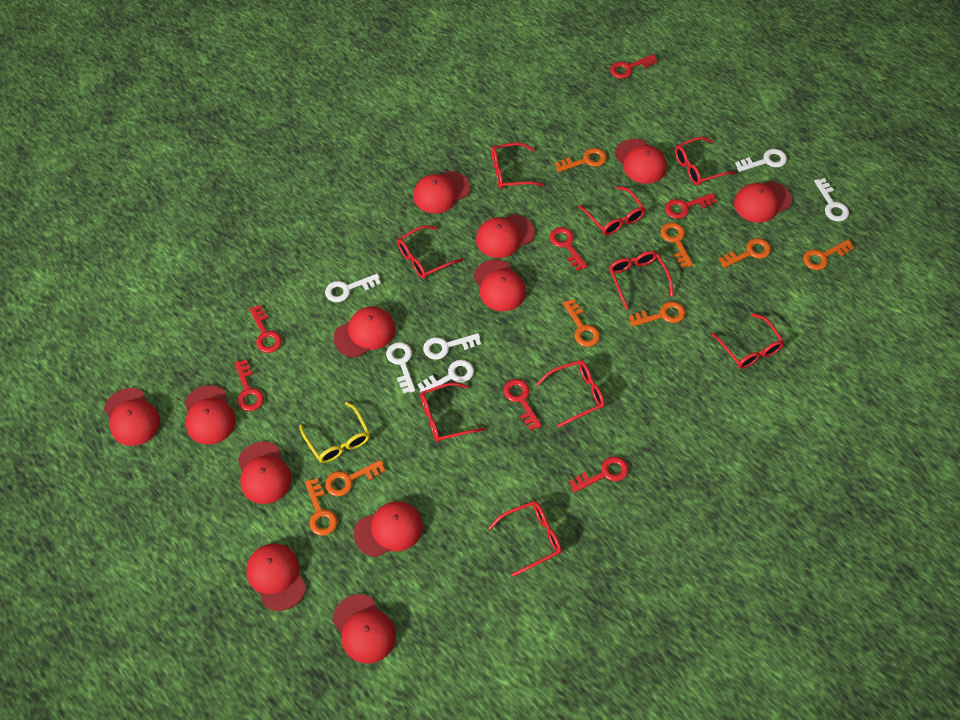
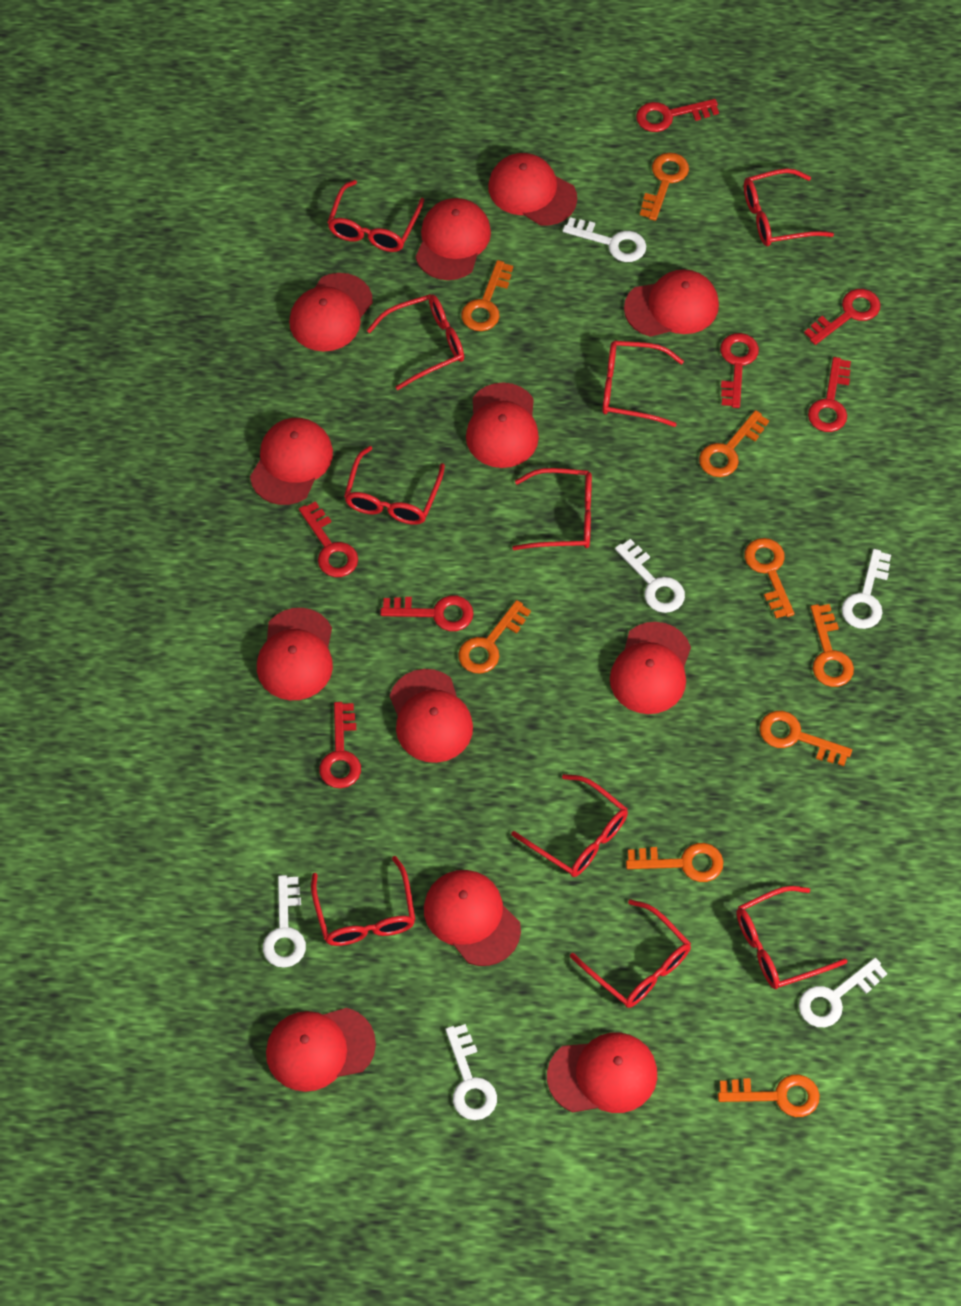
orange key: [305,478,337,536] [325,460,385,496] [555,148,607,172] [563,299,600,347] [629,301,685,327] [661,222,693,268] [719,238,771,268] [803,240,854,270] = 8 -> [458,600,531,674] [461,260,513,331] [626,843,723,882] [640,153,689,221] [699,410,769,477] [718,1075,820,1117] [744,538,794,618] [759,711,852,766] [810,604,854,687] = 9
red glasses: [397,225,463,279] [420,382,485,442] [488,501,561,576] [491,143,544,189] [536,360,605,427] [578,186,645,235] [609,251,673,310] [675,137,736,185] [711,313,784,369] = 9 -> [311,856,416,946] [327,180,425,252] [344,446,445,525] [366,294,464,390] [511,774,628,877] [512,468,592,550] [570,899,691,1008] [602,341,684,427] [737,886,847,989] [744,168,834,246] = 10
yellow glasses: [299,402,370,463] = 1 -> none = 0

